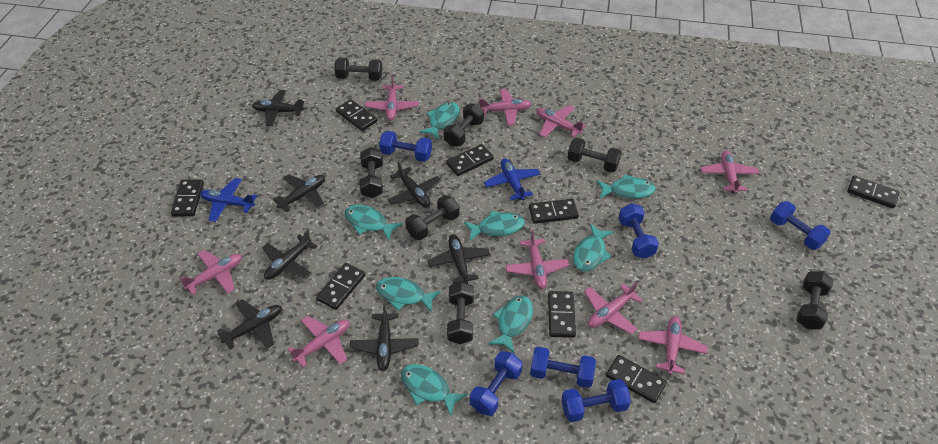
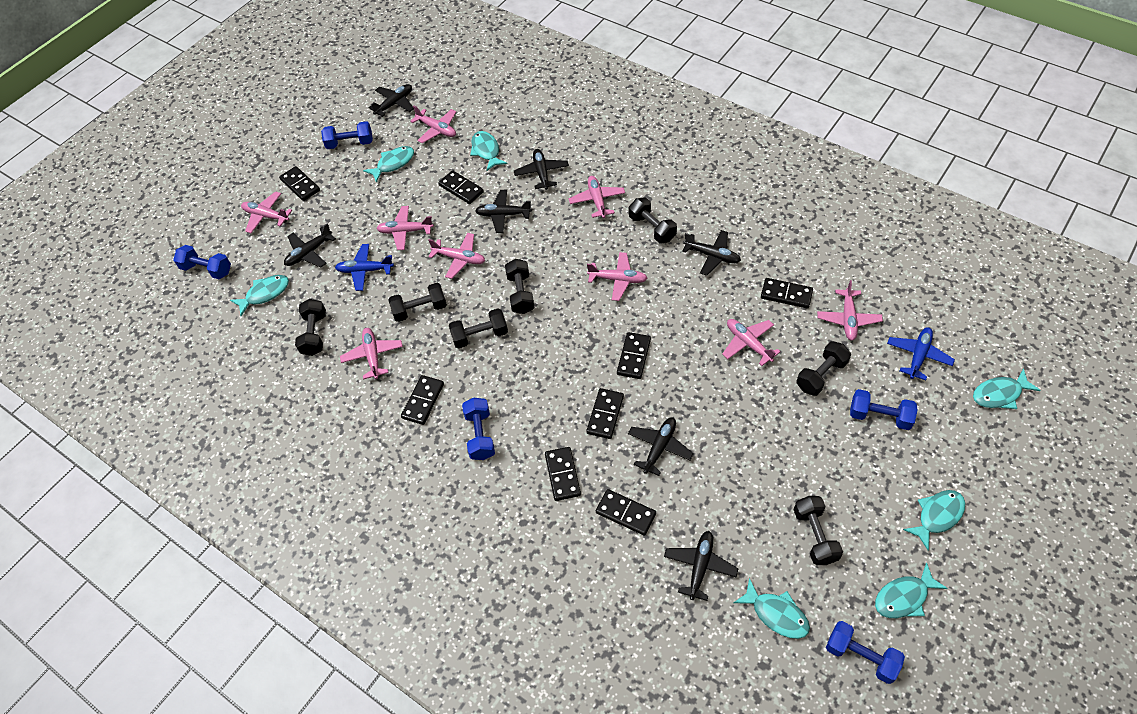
blue dumbbell: [379,131,432,162] [470,351,523,416] [530,347,596,388] [561,379,631,422] [618,203,659,258] [770,201,831,250] = 6 -> [173,245,231,279] [321,121,373,149] [462,397,495,460] [826,621,905,684] [850,389,918,430] = 5
turquoise fish: [344,205,403,240] [376,277,441,313] [401,364,468,417] [419,102,460,140] [464,211,525,242] [488,295,533,354] [573,223,614,272] [597,174,656,199] = 8 -> [230,275,289,316] [363,146,414,183] [470,131,507,171] [734,578,810,639] [875,562,948,618] [903,490,965,551] [973,369,1041,409] = 7

